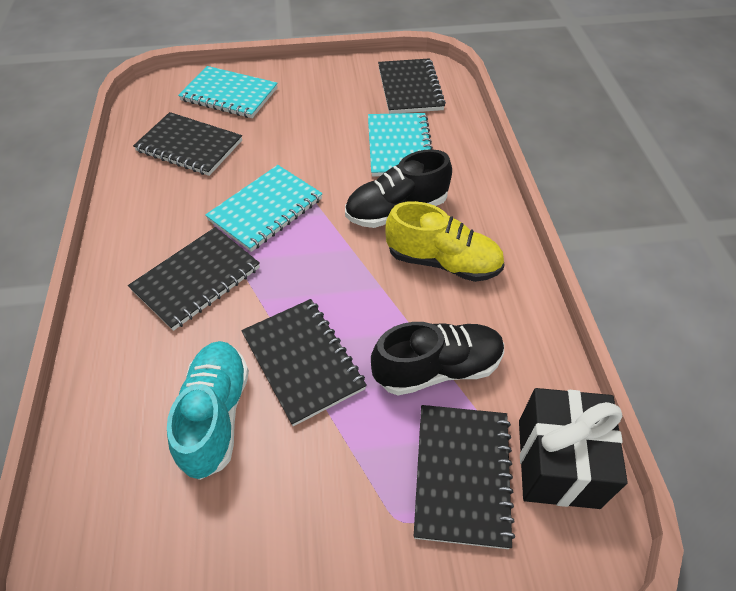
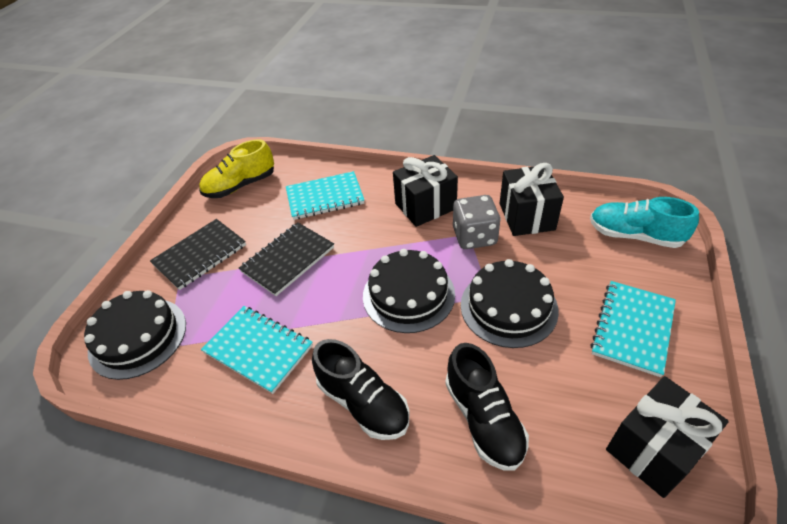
black cake: none = 0 -> [84,290,186,380] [363,249,455,333] [461,259,559,348] = 3
black gift: [519,388,628,509] = 1 -> [393,155,458,227] [500,163,564,236] [606,376,729,498] = 3
black notebook: [128,227,260,331] [133,112,242,176] [241,299,367,426] [378,58,446,114] [414,405,515,549] = 5 -> [150,219,246,290] [239,222,334,296] = 2
grey dice: none = 0 -> [453,195,501,249] = 1

